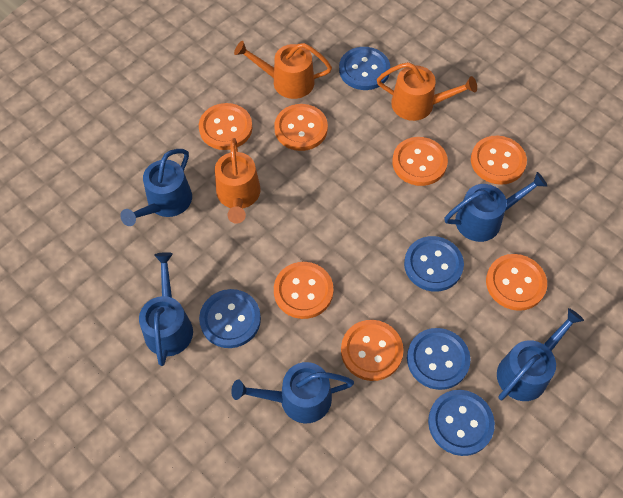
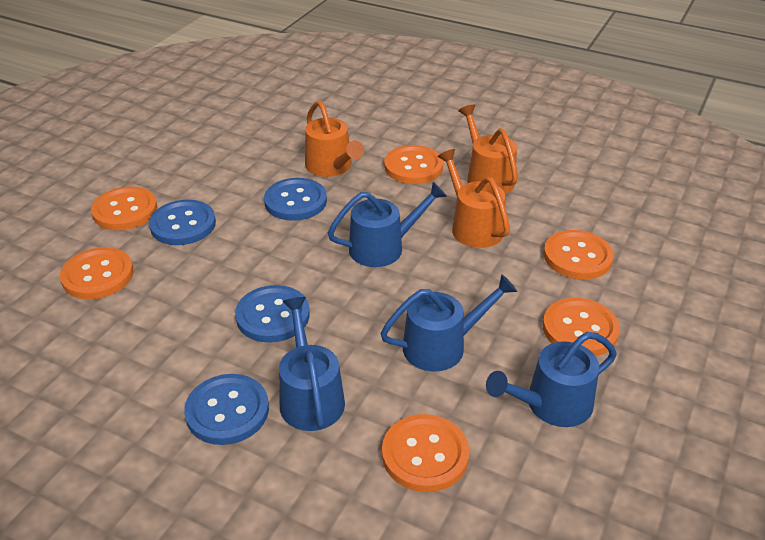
blue button: [199,289,261,348] [339,47,390,90] [404,236,464,292] [407,328,471,390] [428,390,495,456] = 5 -> [149,200,216,245] [184,374,269,445] [235,285,310,343] [264,178,327,221] = 4
blue watering can: [120,149,192,226] [139,252,193,366] [231,362,354,423] [444,172,547,242] [497,308,584,401] = 5 -> [279,297,345,431] [328,182,447,267] [380,274,517,371] [486,332,617,427] = 4
orange button: [199,103,253,150] [274,104,328,151] [274,262,333,319] [341,320,404,381] [392,137,448,186] [471,136,527,185] [486,254,547,311] = 7 -> [60,247,133,299] [91,186,157,230] [382,414,469,492] [384,145,443,184] [543,298,620,356] [544,230,613,279] = 6

